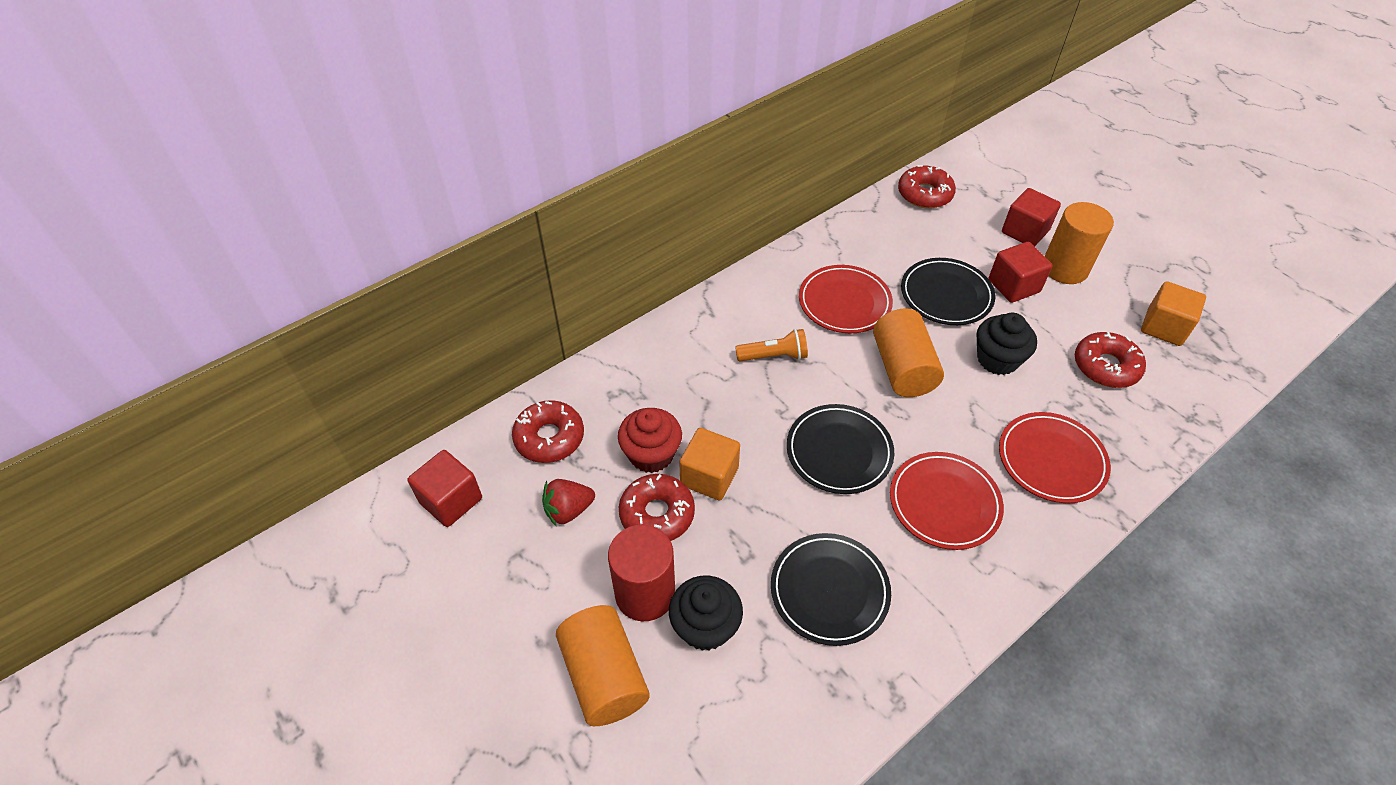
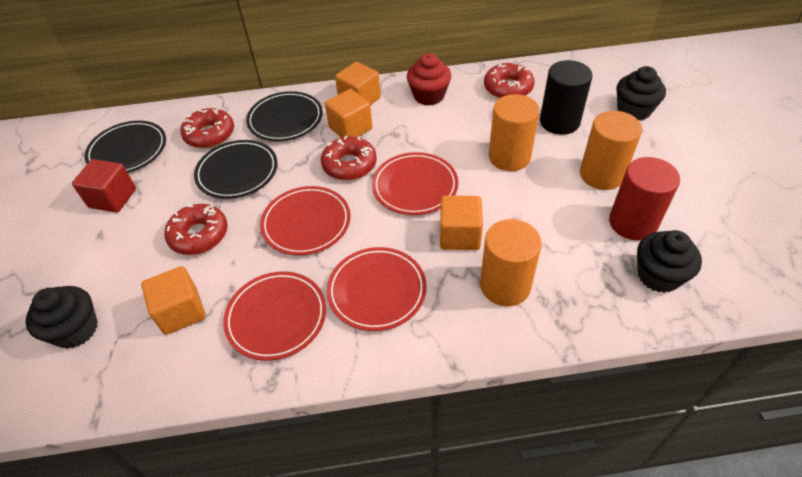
black cupcake: [669,575,743,651] [976,313,1037,375] = 2 -> [26,286,98,349] [616,66,666,120] [637,230,702,293] = 3
black cylinder: none = 0 -> [540,60,593,135] = 1
orange cube: [679,428,740,500] [1141,281,1206,346] = 2 -> [141,266,206,335] [325,89,372,138] [335,62,381,105] [440,196,483,250] = 4
orange flashlight: [735,329,808,361] = 1 -> none = 0
red cube: [408,450,482,527] [989,242,1053,303] [1002,188,1061,247] = 3 -> [72,159,136,213] = 1
red plate: [799,265,893,333] [890,452,1004,550] [999,412,1111,503] = 3 -> [223,271,326,361] [260,186,351,255] [327,247,426,331] [372,152,458,215] = 4
red strawberry: [542,479,595,527] = 1 -> none = 0

